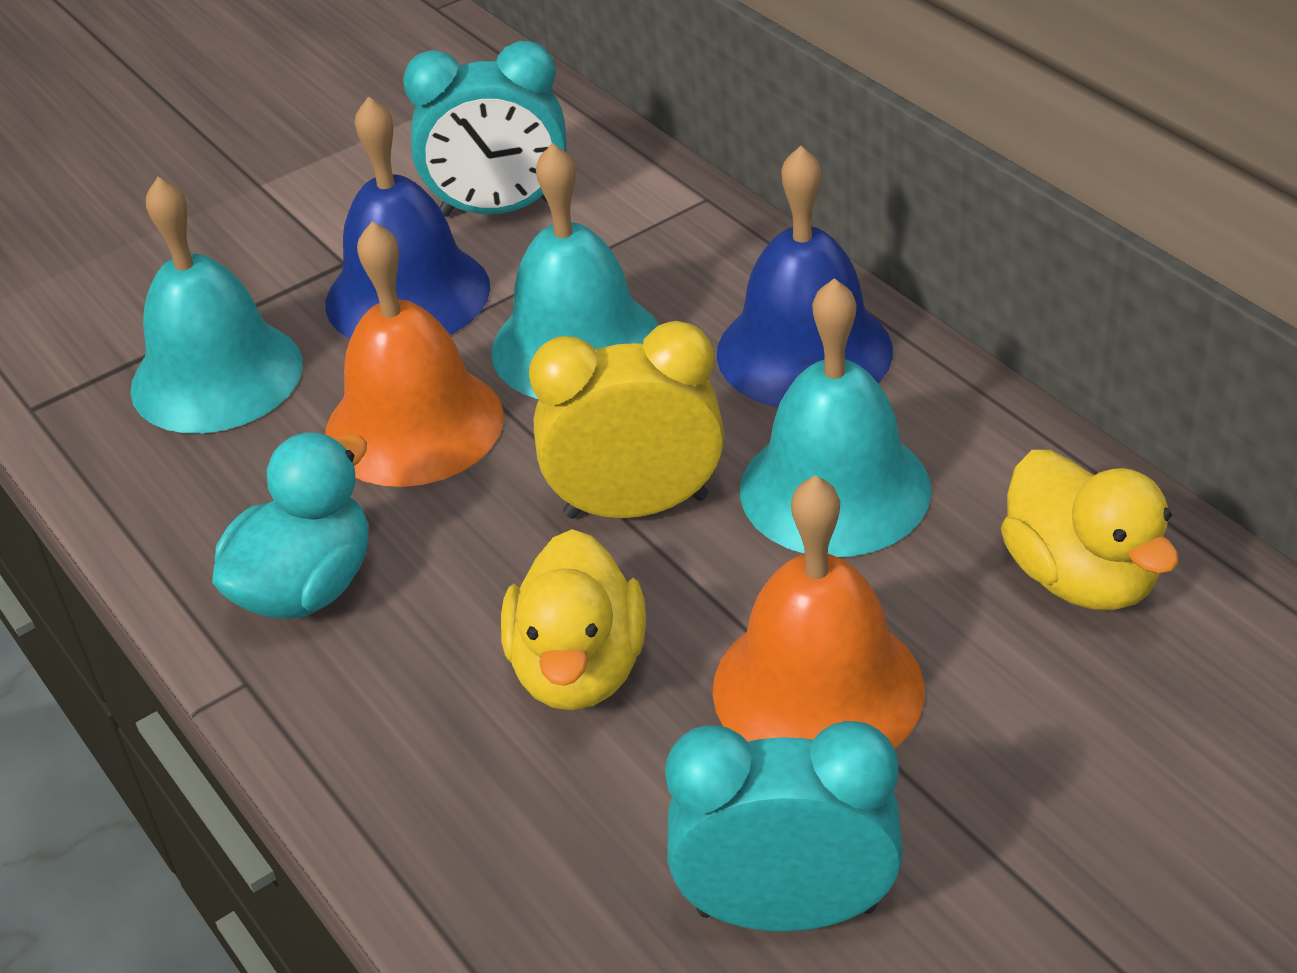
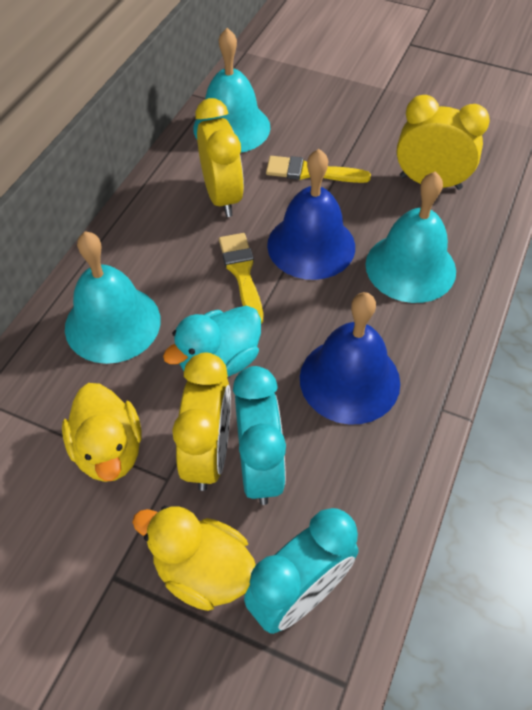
orange bell: [325,221,504,487] [712,475,924,748] = 2 -> none = 0
yellow brush: none = 0 -> [219,233,263,324] [266,156,371,183] = 2
yellow clock: [529,321,724,519] = 1 -> [172,353,231,491] [195,98,244,217] [396,95,490,190] = 3

